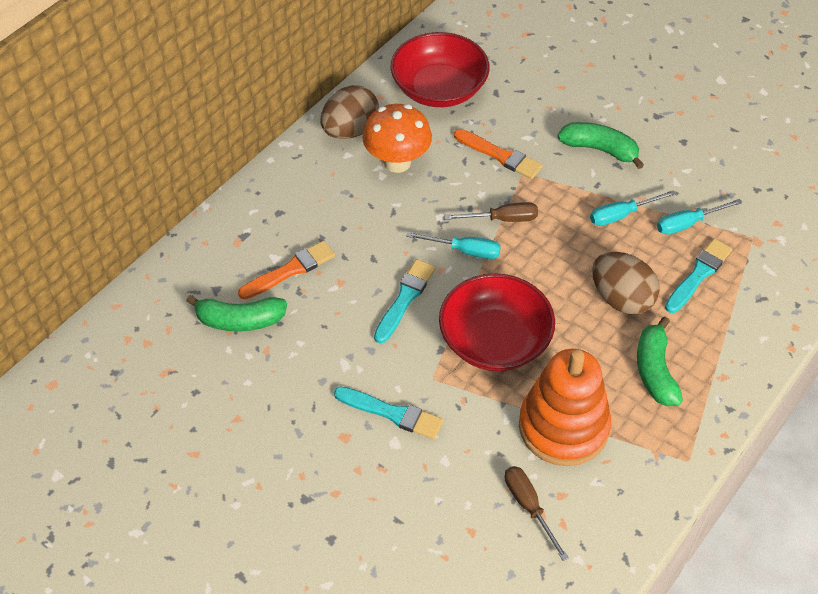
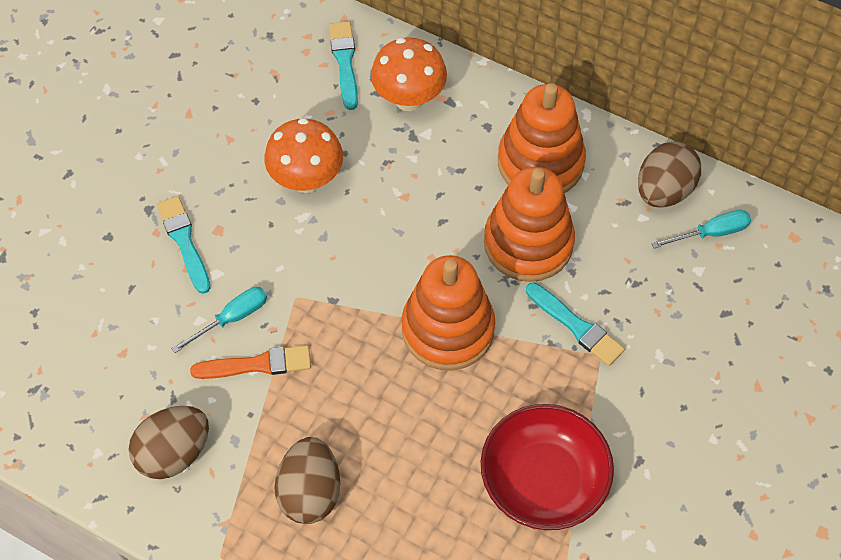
brown egg: [320,85,379,139] [592,252,660,315] = 2 -> [129,406,209,479] [275,437,340,524] [638,141,701,208] = 3
brown screwdriver: [444,202,538,222] [505,466,569,561] = 2 -> none = 0
green banana: [186,295,287,331] [557,122,644,169] [637,317,683,406] = 3 -> none = 0
orange brush: [238,241,335,299] [454,129,543,179] = 2 -> [190,345,311,379] = 1
orange mushroom: [362,104,432,173] = 1 -> [264,118,343,193] [371,37,447,111] = 2
orange stacking toy: [519,349,611,466] = 1 -> [402,255,495,370] [484,167,575,282] [498,83,586,193] = 3
red bowl: [391,32,490,107] [439,273,555,371] = 2 -> [481,404,614,530] = 1
turquoise screwdriver: [406,232,501,259] [590,190,676,226] [657,199,743,235] = 3 -> [171,287,267,353] [651,210,751,248] = 2

